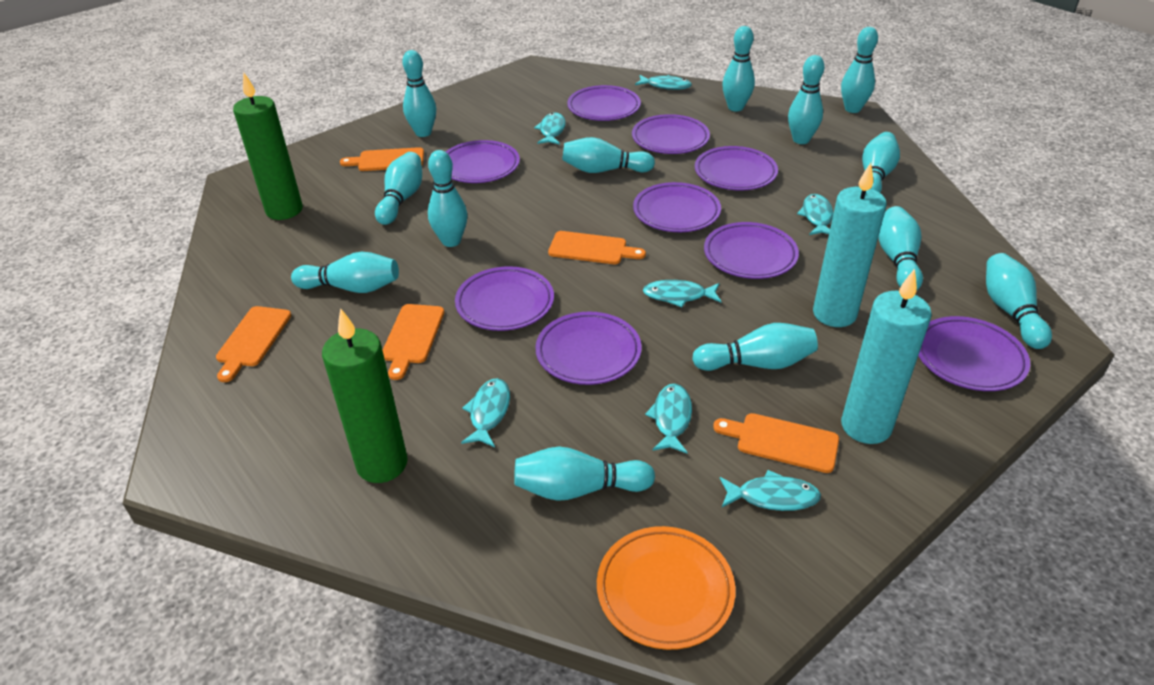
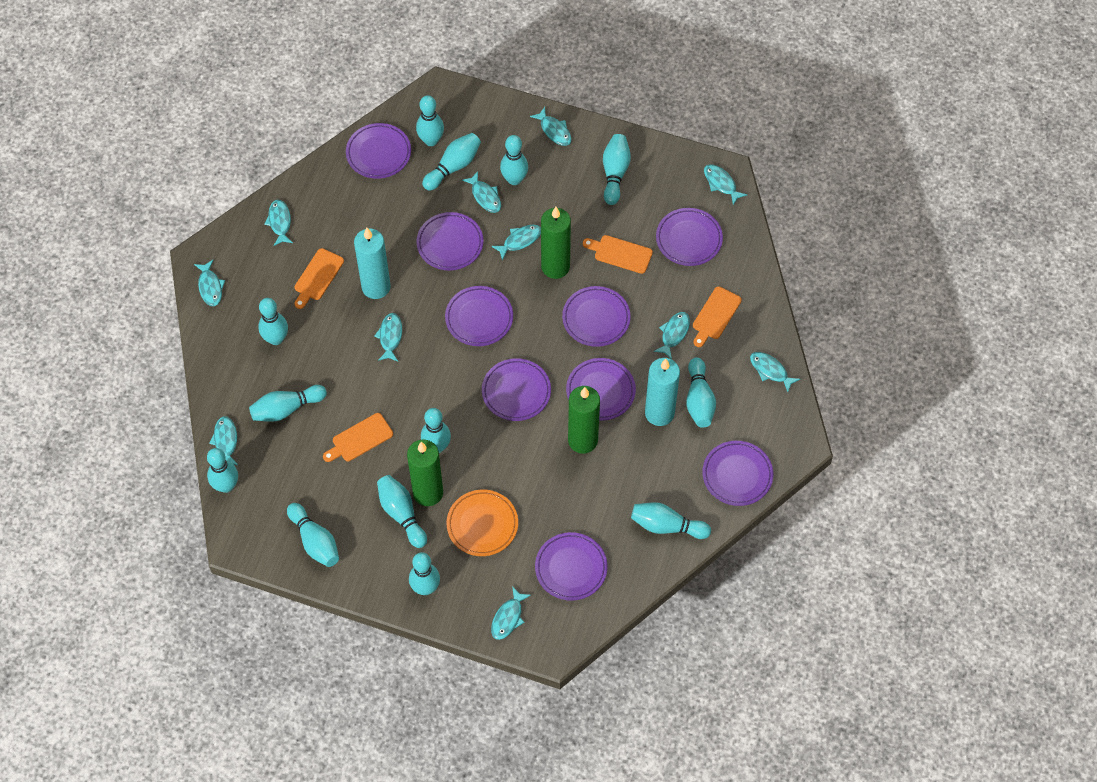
green candle: [233,72,303,220] [322,308,408,483] = 2 -> [407,440,443,506] [541,207,571,279] [568,386,600,454] = 3
orange cutting board: [216,306,291,382] [340,147,424,171] [383,304,444,380] [548,231,646,264] [713,413,839,473] = 5 -> [294,248,344,309] [323,413,393,462] [583,235,653,274] [693,286,742,347] = 4
turquoise fish: [461,378,510,447] [534,112,566,145] [635,75,692,90] [643,280,721,307] [645,384,692,454] [720,470,821,511] [797,194,833,235] = 7 -> [194,260,225,306] [209,416,238,465] [264,200,293,246] [375,313,402,361] [462,171,501,213] [491,225,541,260] [491,586,531,640] [530,107,571,146] [654,312,690,359] [704,164,748,205] [750,352,800,392] = 11

